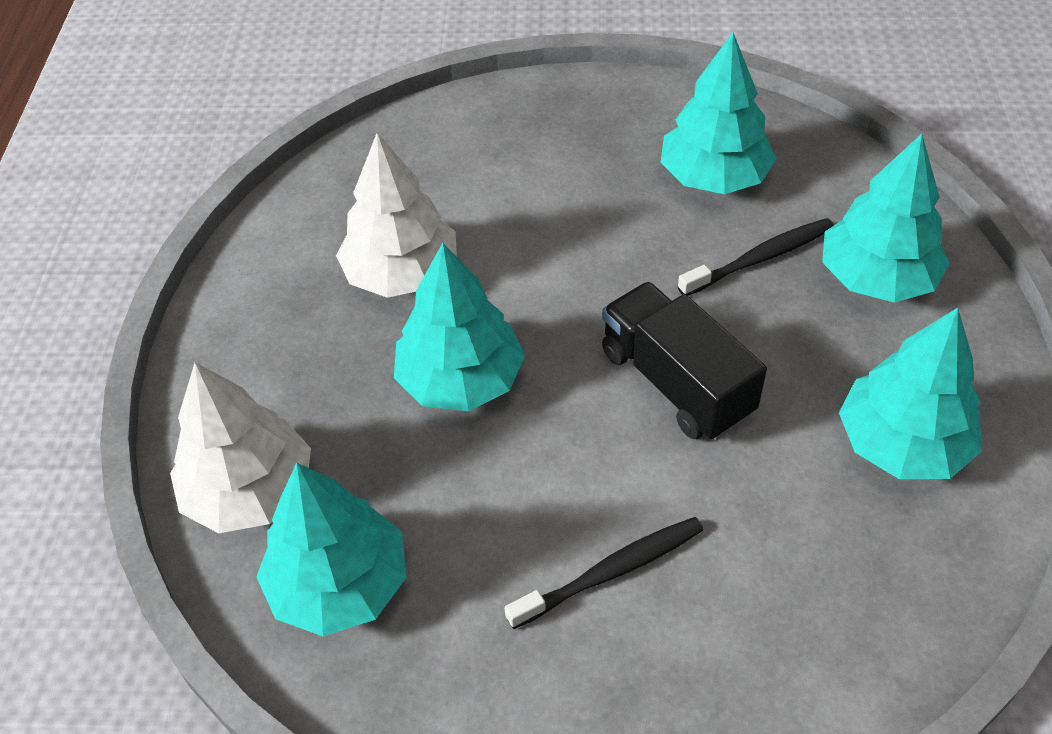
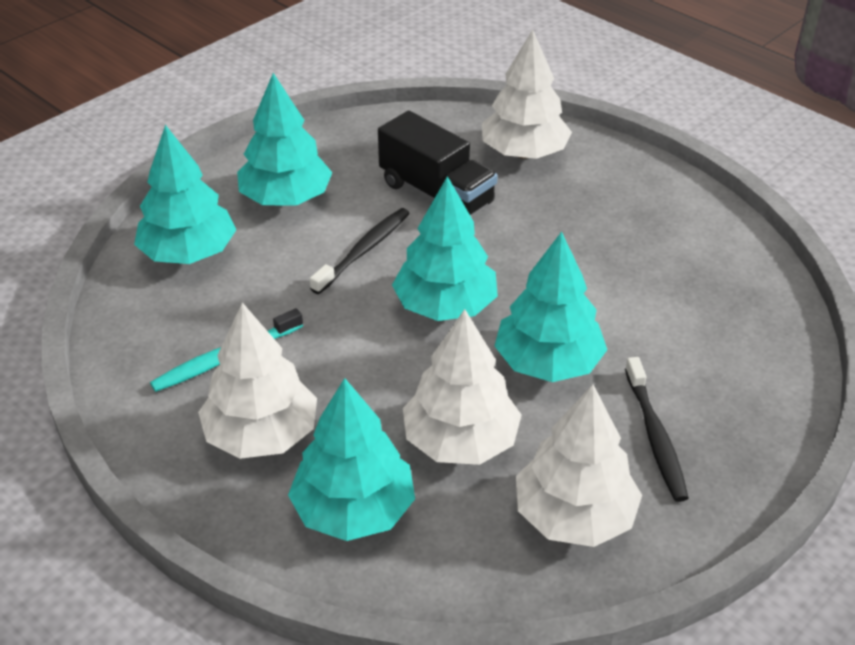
turquoise toothbrush: none = 0 -> [150,308,303,392] = 1
white tree: [170,362,311,533] [336,133,457,298] = 2 -> [198,302,317,459] [403,309,522,465] [482,30,572,159] [516,384,642,547] = 4

